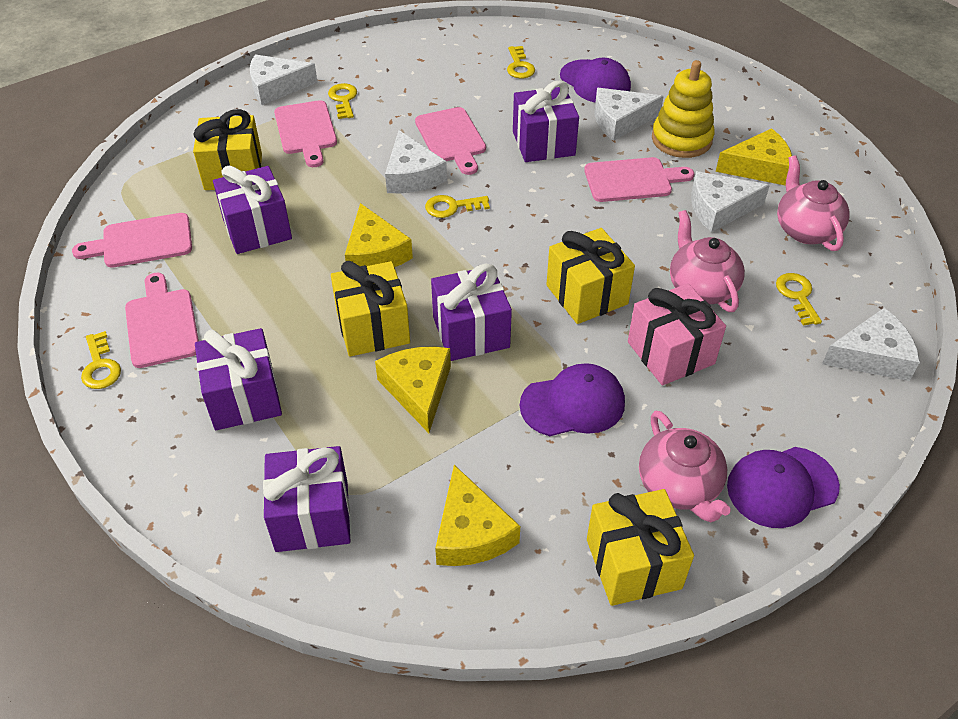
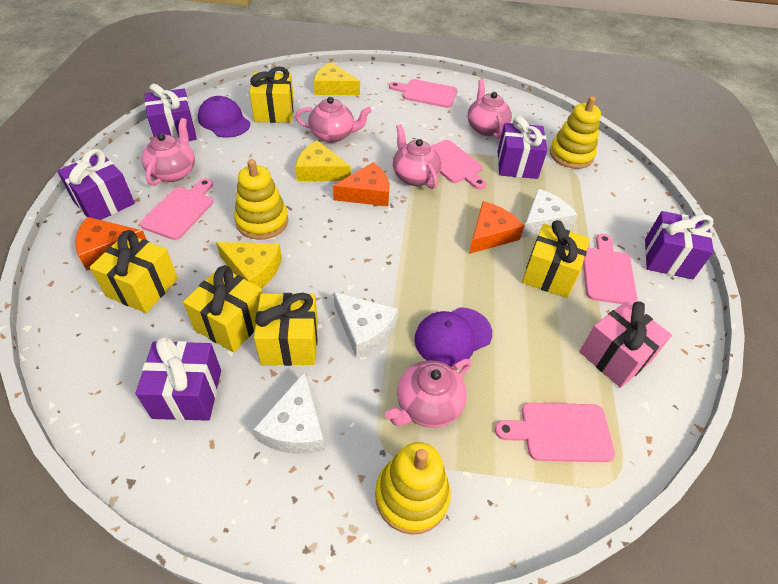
orange cheese: none = 0 -> [75,217,147,270] [333,162,389,206] [469,201,524,254] = 3
pink teapot: [639,411,731,523] [670,210,745,312] [777,155,850,251] = 3 -> [141,118,195,186] [295,97,372,143] [385,359,471,428] [393,124,441,189] [467,79,512,139] = 5
purple cap: [520,363,625,436] [560,58,631,102] [727,447,840,528] = 3 -> [198,96,250,138] [414,307,492,367] = 2
white cheese: [250,55,318,105] [385,130,447,193] [594,88,664,141] [691,171,770,232] [822,308,920,381] = 5 -> [253,372,325,454] [334,292,398,358] [521,189,578,238] = 3
yellow cheese: [345,203,413,267] [375,347,451,433] [435,465,520,566] [716,128,792,186] = 4 -> [216,242,282,289] [296,140,351,181] [314,62,360,95] = 3
yellow gift: [193,109,262,190] [331,261,410,357] [546,228,635,324] [587,489,694,606] = 4 -> [90,230,178,313] [183,265,263,352] [249,67,294,123] [254,293,318,366] [522,220,590,298] = 5
yellow key: [81,331,121,389] [328,83,357,119] [425,195,490,218] [507,46,535,78] [776,273,822,326] = 5 -> none = 0
yellow stacking toy: [652,60,715,158] = 1 -> [234,159,288,240] [375,442,451,535] [550,96,601,169] = 3

